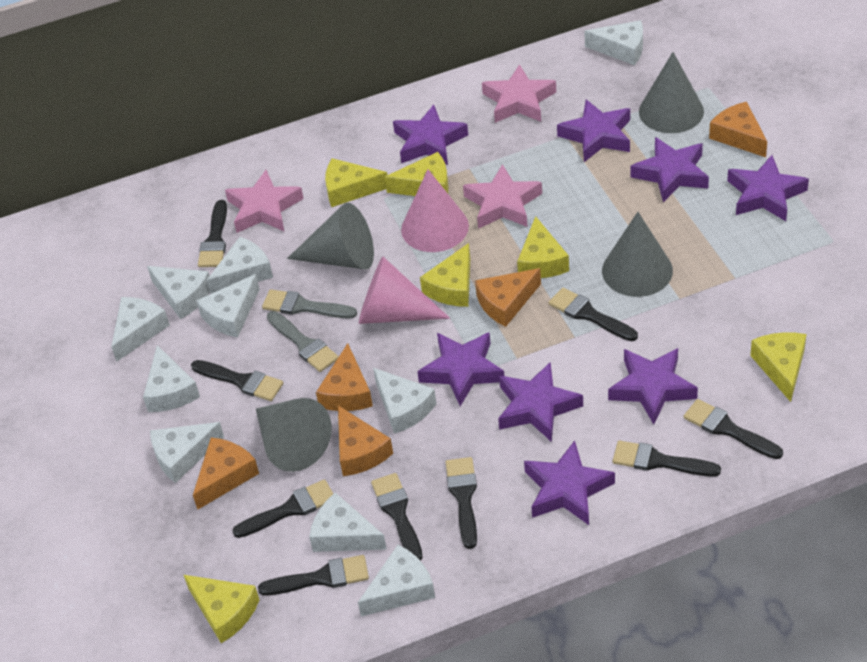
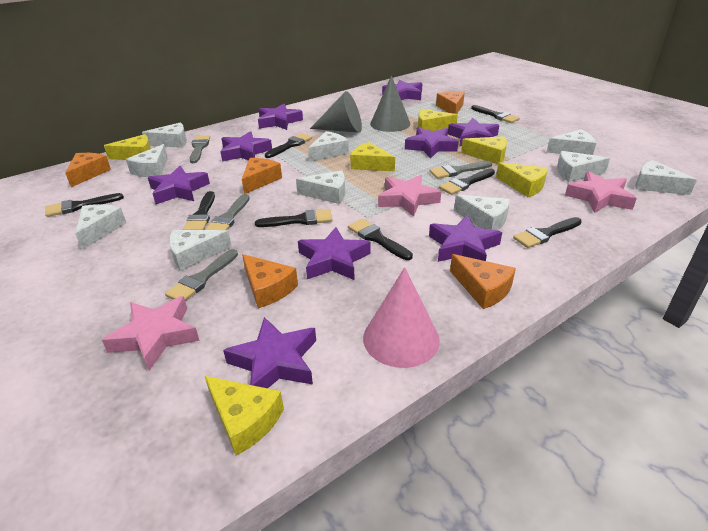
black brush: [191,360,283,401] [198,200,227,267] [232,479,333,538] [258,555,369,595] [371,473,423,561] [446,457,477,549] [549,288,638,341] [613,441,721,477] [684,399,783,459] = 9 -> [45,193,124,217] [183,191,215,230] [255,209,333,227] [265,133,312,158] [348,219,413,260] [439,169,495,195] [471,105,520,123] [513,217,582,248] = 8
grey brush: [262,289,357,319] [267,311,339,372] = 2 -> [165,249,238,301] [190,135,210,163] [205,194,250,230] [429,161,492,179] = 4
grey cone: [256,398,332,472] [287,203,374,270] [602,212,673,297] [639,52,704,133] = 4 -> [310,91,362,133] [370,75,410,132] = 2
pink cone: [359,257,450,324] [401,169,469,252] = 2 -> [363,267,440,368] = 1
purple star: [393,105,468,165] [417,332,504,406] [498,362,583,442] [524,441,615,525] [557,100,630,162] [608,348,698,424] [630,137,709,202] [727,155,809,221] = 8 -> [148,166,210,204] [220,131,272,161] [223,317,316,388] [258,104,303,130] [298,227,371,280] [382,80,423,100] [405,127,459,159] [429,215,502,262] [448,118,499,147] = 9

